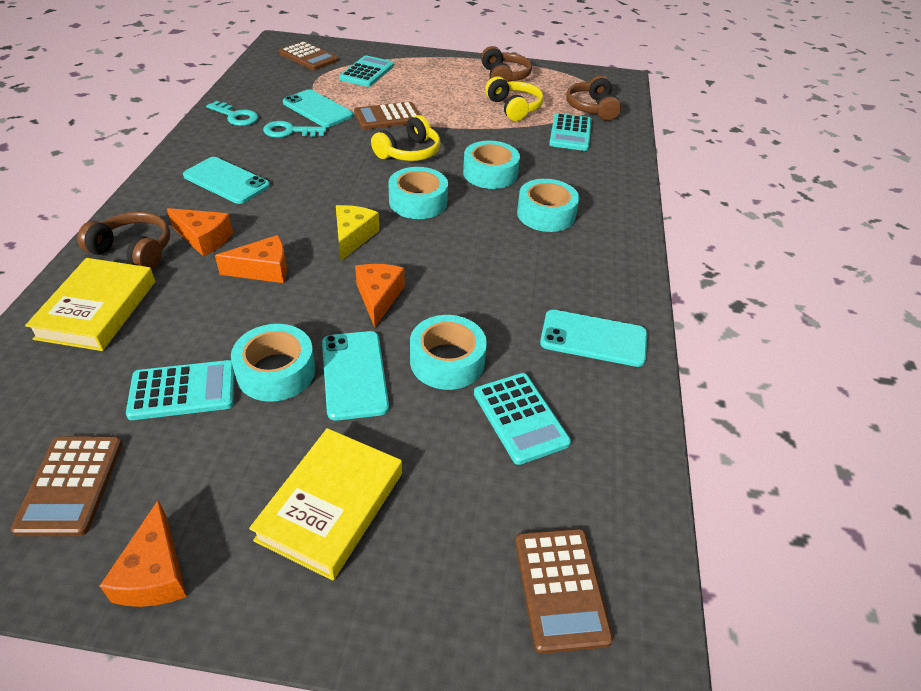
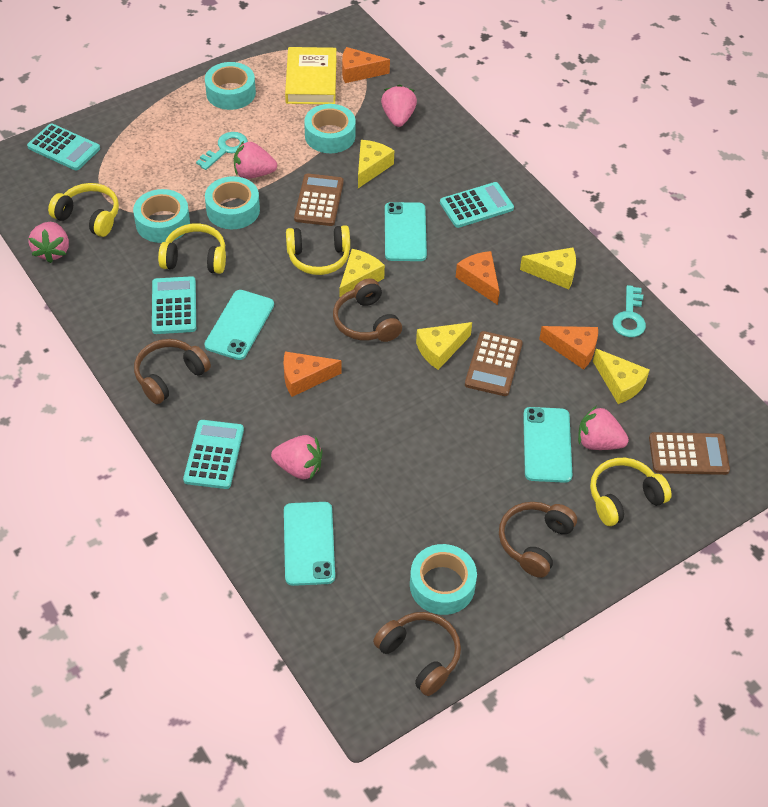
brown calculator: [10,436,123,536] [279,41,338,70] [354,102,420,130] [515,529,613,654] = 4 -> [294,174,344,226] [465,331,523,396] [649,432,730,475] = 3
brown headphones: [77,212,170,270] [481,46,532,82] [566,75,621,121] = 3 -> [134,339,211,404] [333,278,402,342] [373,612,461,696] [499,502,577,578] = 4
pink strawberry: none = 0 -> [29,222,69,263] [234,141,277,179] [271,435,322,479] [381,84,417,127] [578,406,629,450] = 5
yellow book: [25,258,155,351] [249,428,402,581] = 2 -> [285,47,336,104] = 1
yellow cheese: [336,205,379,261] = 1 -> [339,249,385,298] [358,140,394,188] [416,322,472,370] [520,247,576,289] [593,349,650,404] = 5
yellow headphones: [371,115,441,161] [485,76,544,121] = 2 -> [48,183,119,237] [158,224,226,274] [286,225,350,275] [590,458,672,526] = 4

